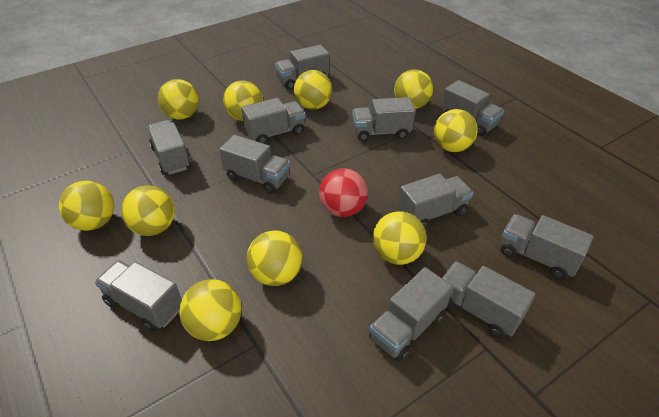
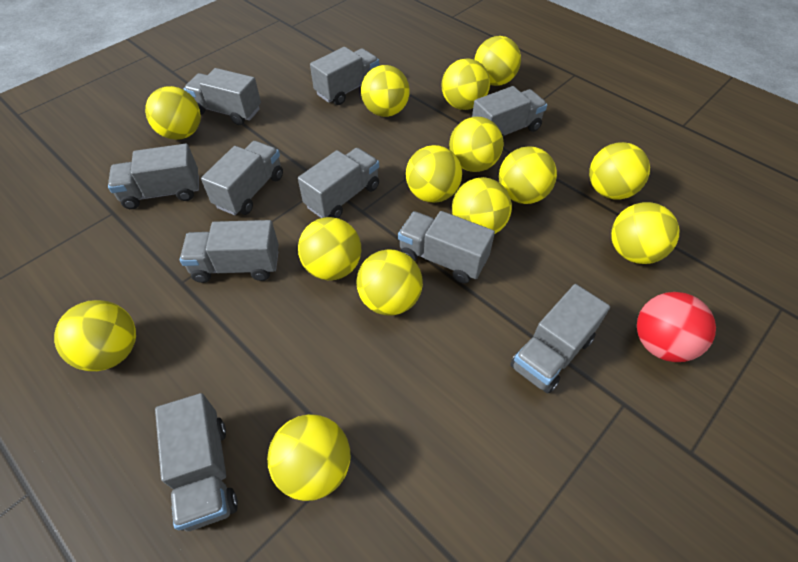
grey truck: [95,260,182,332] [147,120,191,175] [219,135,290,194] [241,98,306,144] [275,45,330,90] [352,97,415,141] [369,267,453,362] [398,174,473,228] [442,80,504,136] [442,261,535,338] [501,214,594,280] = 11 -> [108,144,199,209] [155,393,238,531] [180,220,279,283] [184,68,261,125] [201,141,283,215] [298,148,379,218] [310,47,379,105] [398,211,495,283] [472,86,547,140] [510,284,610,393] = 10
yellow ball: [59,181,114,231] [121,185,175,236] [158,79,199,119] [179,279,242,341] [223,80,263,121] [247,230,302,286] [294,70,332,110] [373,211,426,265] [394,70,433,109] [434,109,478,152] = 10 -> [54,300,136,371] [145,86,201,140] [267,414,350,501] [298,217,361,280] [356,249,423,316] [361,65,410,117] [406,145,462,203] [441,58,490,110] [449,117,503,172] [452,177,512,234] [474,36,521,86] [499,146,557,204] [589,142,650,200] [611,202,680,264] = 14

